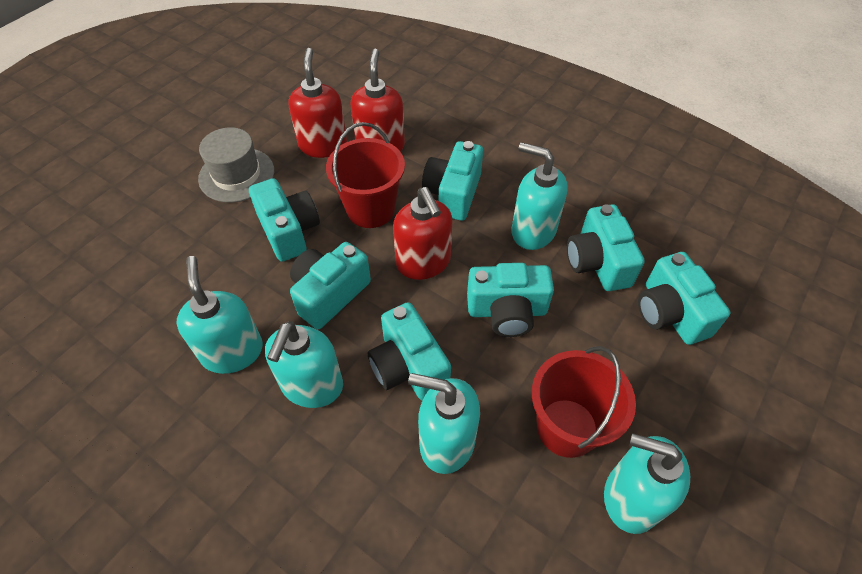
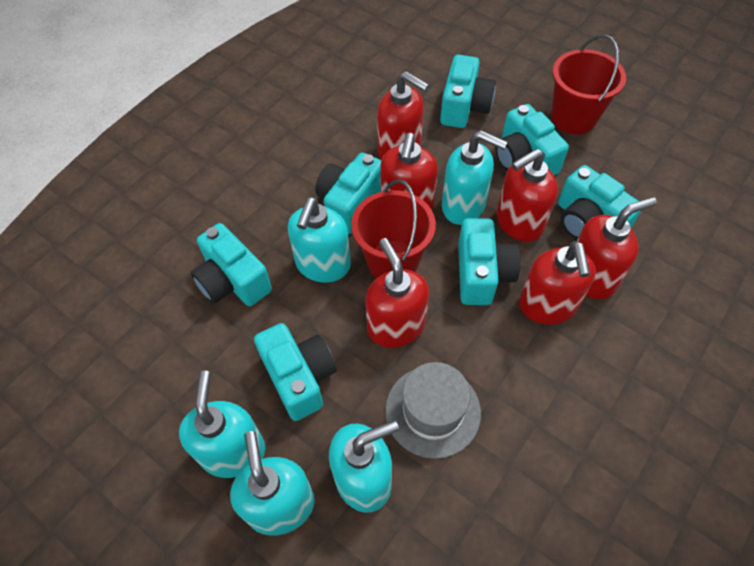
red soap dispenser: [288,48,347,158] [351,49,405,152] [393,187,452,280] = 3 -> [366,238,429,348] [377,71,429,160] [380,133,438,210] [497,149,558,242] [519,241,596,325] [577,197,657,299] = 6

